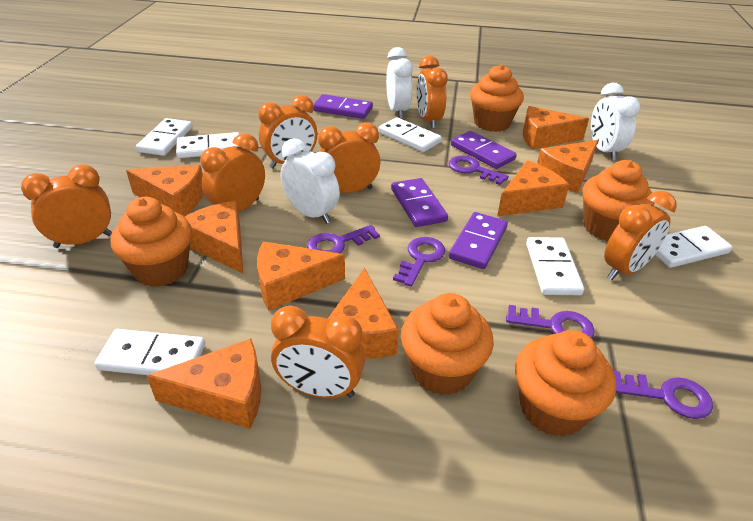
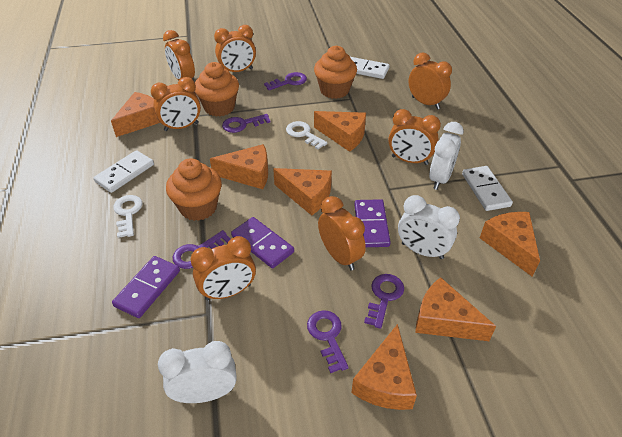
orange cheese: [126,165,204,216] [147,339,261,429] [185,201,243,274] [257,241,345,311] [328,268,399,359] [497,160,569,216] [523,106,589,150] [537,140,598,193] = 8 -> [111,92,160,137] [210,144,268,189] [273,168,332,215] [314,111,366,152] [351,324,417,410] [415,277,496,341] [480,212,540,277] = 7
orange cupcake: [111,197,192,287] [401,293,494,395] [470,64,524,132] [515,330,616,437] [582,160,654,241] = 5 -> [166,158,222,221] [195,62,239,117] [314,46,357,99] = 3
purple domino: [313,94,373,119] [391,178,448,227] [449,212,508,269] [451,131,517,169] = 4 -> [112,256,180,318] [231,217,294,268] [354,199,391,247] = 3
white domino: [95,329,205,375] [136,118,192,156] [176,132,240,158] [379,117,442,152] [526,237,584,295] [655,226,732,268] = 6 -> [94,150,154,193] [350,57,390,79] [462,166,513,211] = 3
white key: none = 0 -> [113,195,142,238] [286,121,327,149] = 2

